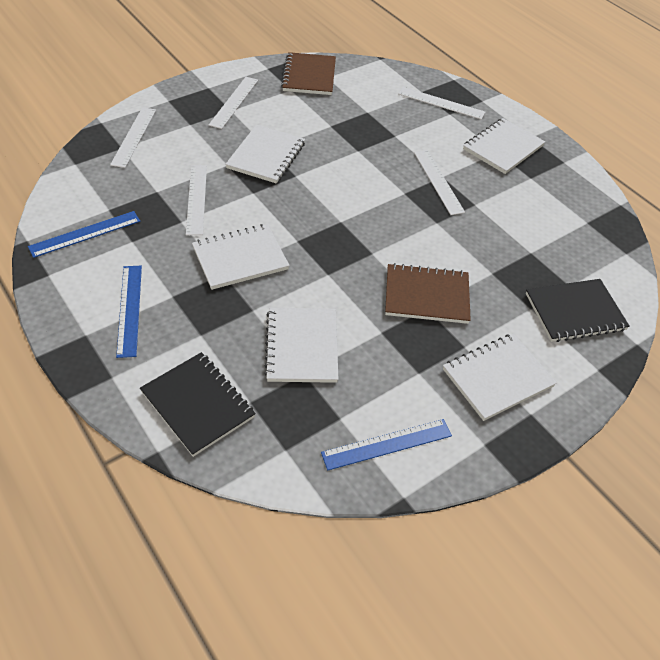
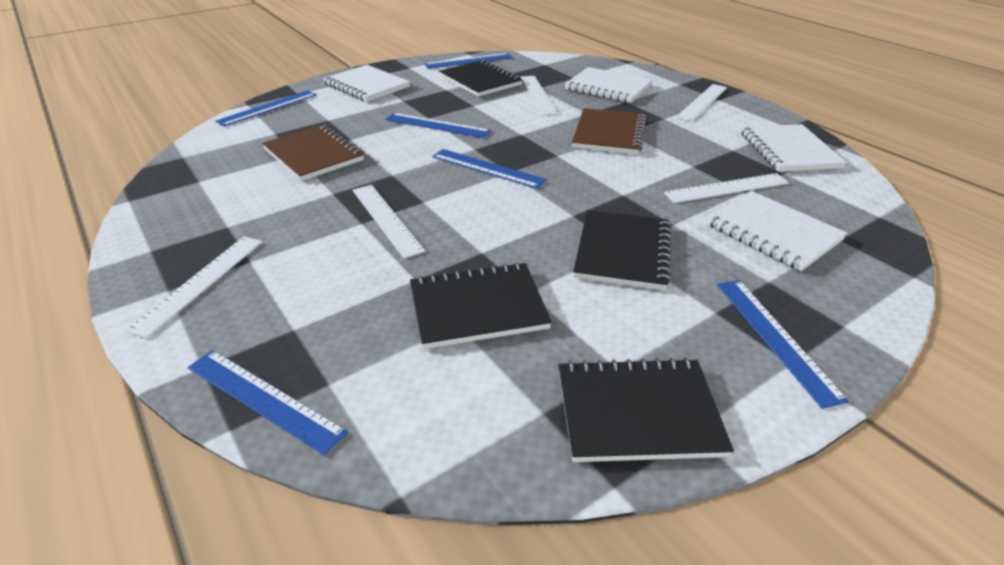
black notebook: [140,352,256,457] [526,279,630,342] = 2 -> [410,262,552,349] [439,60,523,97] [558,357,734,462] [573,210,671,290] = 4
blue ruler: [28,211,140,258] [116,266,142,358] [321,419,452,471] = 3 -> [187,350,348,455] [215,90,317,127] [385,113,491,138] [424,53,513,69] [432,149,547,189] [717,280,849,409] = 6
white notebook: [192,224,290,290] [225,125,305,183] [264,308,338,383] [443,334,557,421] [463,118,545,174] = 5 -> [323,65,410,102] [565,67,652,103] [706,191,847,271] [741,124,847,172] = 4

